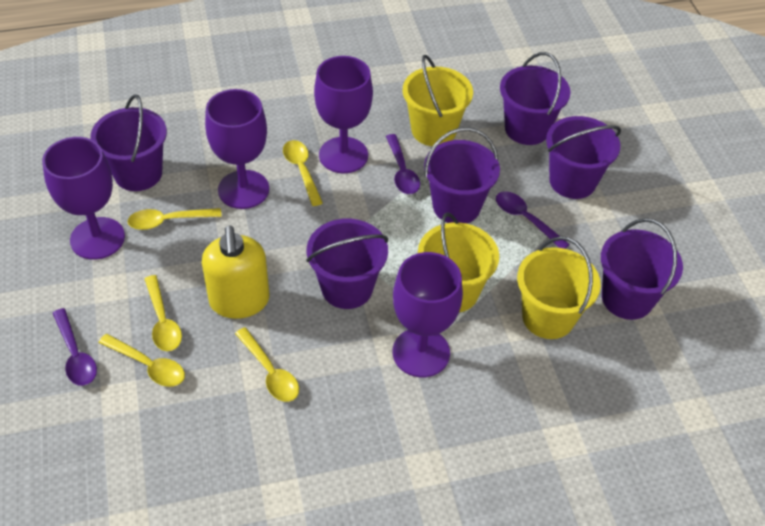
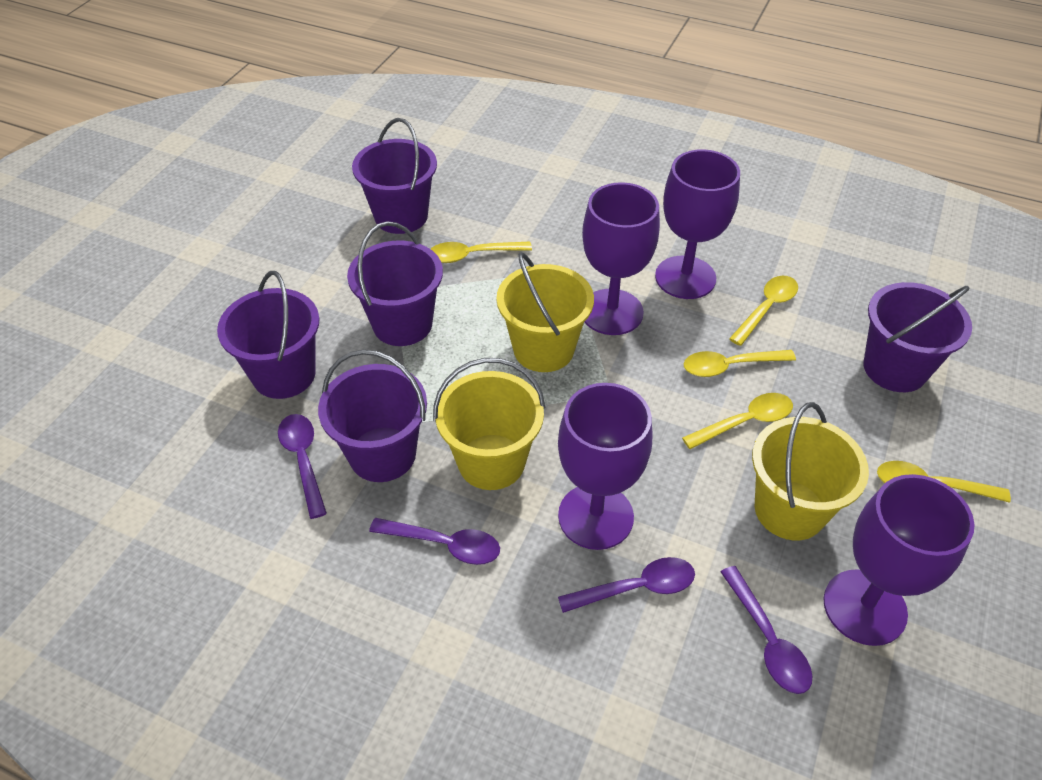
purple bucket: [90,94,167,191] [306,219,388,309] [424,127,500,224] [500,52,571,145] [546,116,621,199] [601,218,683,320] = 6 -> [217,271,319,399] [318,349,427,482] [347,221,443,346] [352,118,437,234] [863,282,972,392] = 5
purple spoon: [52,308,97,386] [386,134,420,194] [496,191,570,249] = 3 -> [278,414,327,519] [369,518,500,565] [558,557,695,613] [721,566,812,694] = 4
yellow soap dispenser: [202,225,269,319] = 1 -> none = 0

